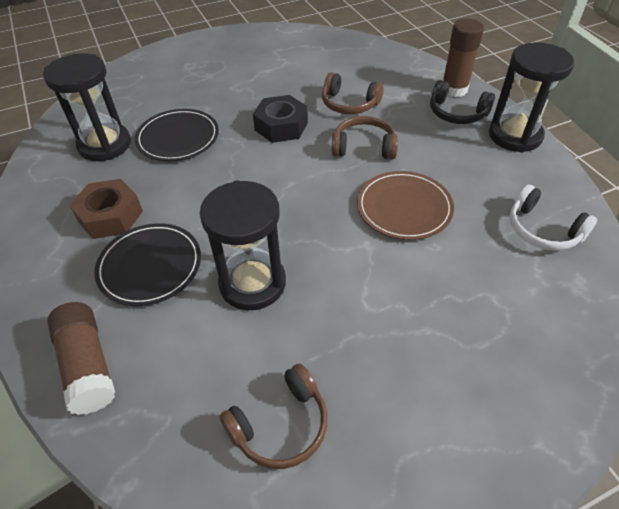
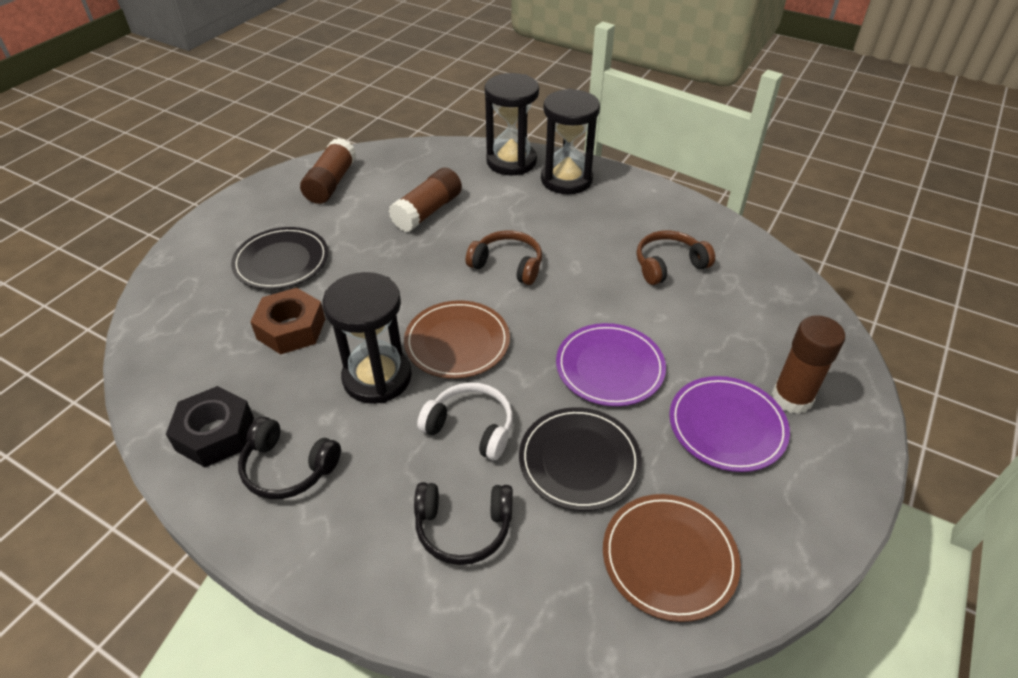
black headphones: [430,80,495,124] = 1 -> [238,417,341,499] [414,482,513,565] = 2
brown glue stick: [47,302,115,415] [443,19,484,97] = 2 -> [300,138,356,204] [389,168,462,232] [772,315,845,414] = 3
brown headphones: [219,363,328,469] [322,72,384,114] [332,116,398,159] = 3 -> [466,230,542,285] [636,230,715,285] = 2
brown plate: [357,171,454,240] = 1 -> [404,300,510,378] [603,494,741,622] = 2
purple plate: none = 0 -> [556,323,666,406] [669,376,790,472] = 2

